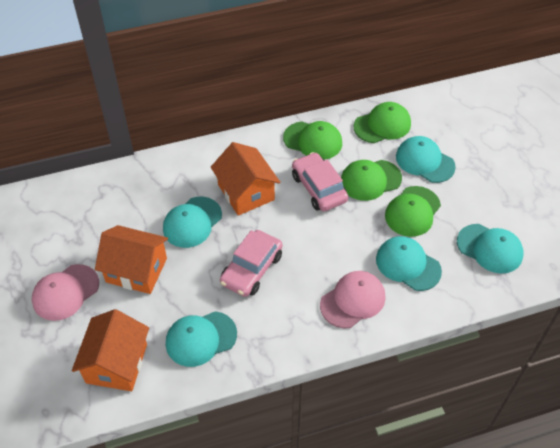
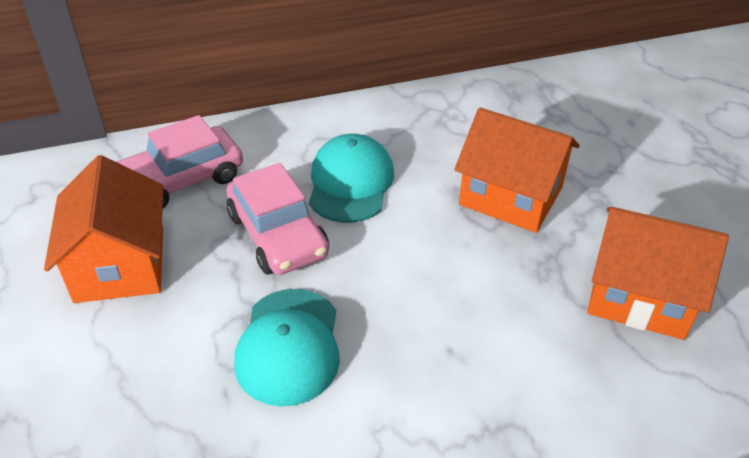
green cap: [283,121,342,160] [341,160,402,201] [353,102,411,143] [385,186,441,237] = 4 -> none = 0
pink cap: [32,264,99,321] [320,271,386,328] = 2 -> none = 0
turquoise cap: [163,197,222,248] [166,311,237,367] [376,236,442,291] [396,136,456,183] [457,224,524,274] = 5 -> [234,289,340,406] [309,134,394,223] = 2

